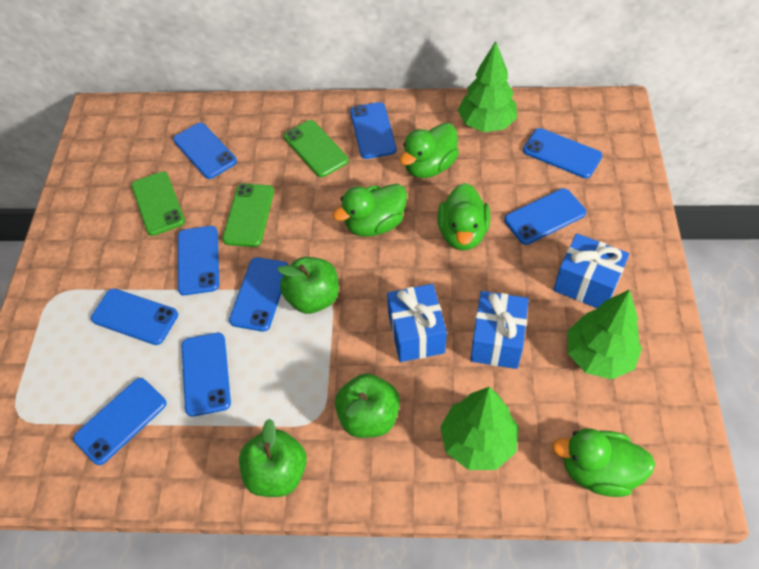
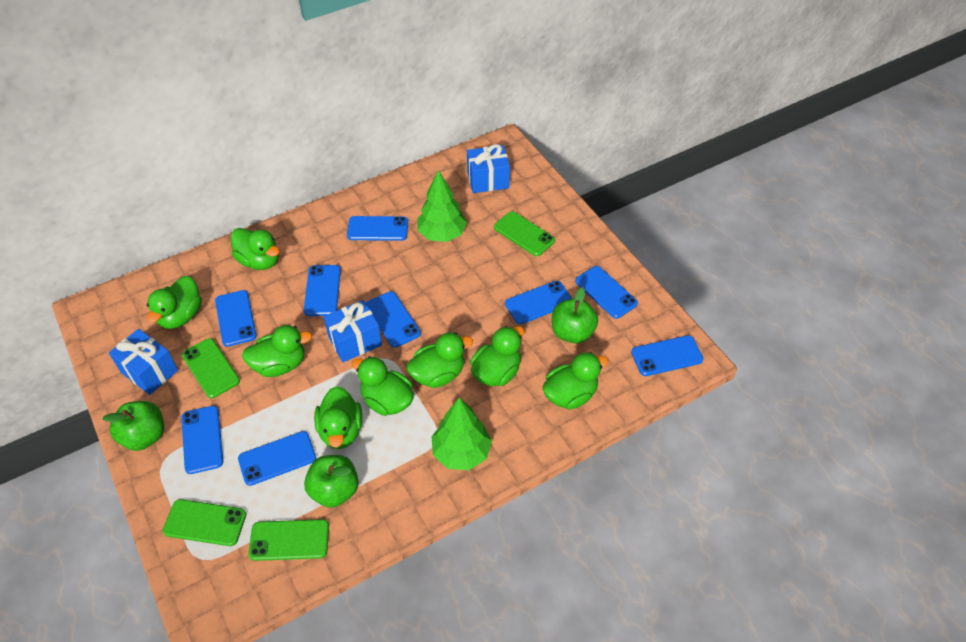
green duck: [333,184,407,237] [400,123,459,178] [437,183,490,251] [552,428,655,497] = 4 -> [147,276,202,329] [231,228,280,270] [242,325,312,377] [314,386,362,449] [352,356,414,416] [406,333,473,388] [470,326,524,386] [542,352,608,410] = 8
green phone: [131,172,185,236] [222,183,274,247] [284,120,349,177] = 3 -> [163,499,246,546] [182,338,240,398] [248,519,329,561] [494,211,555,256] = 4
green tree: [440,387,519,470] [458,41,517,132] [567,289,642,379] = 3 -> [417,170,467,242] [432,397,492,470] = 2

